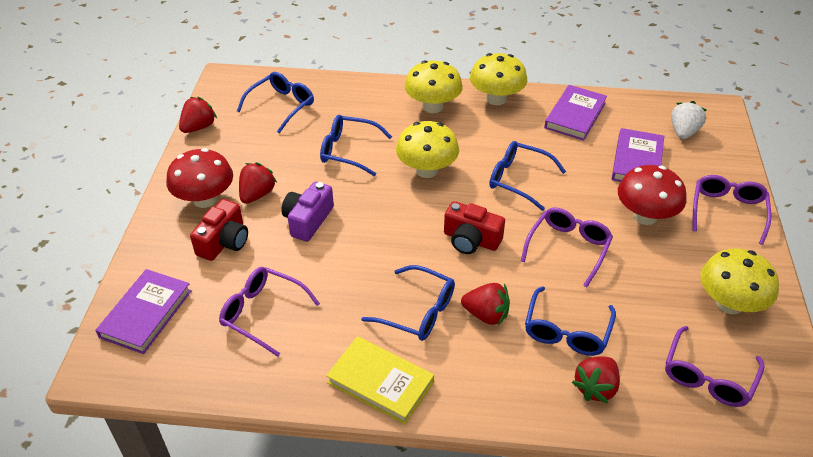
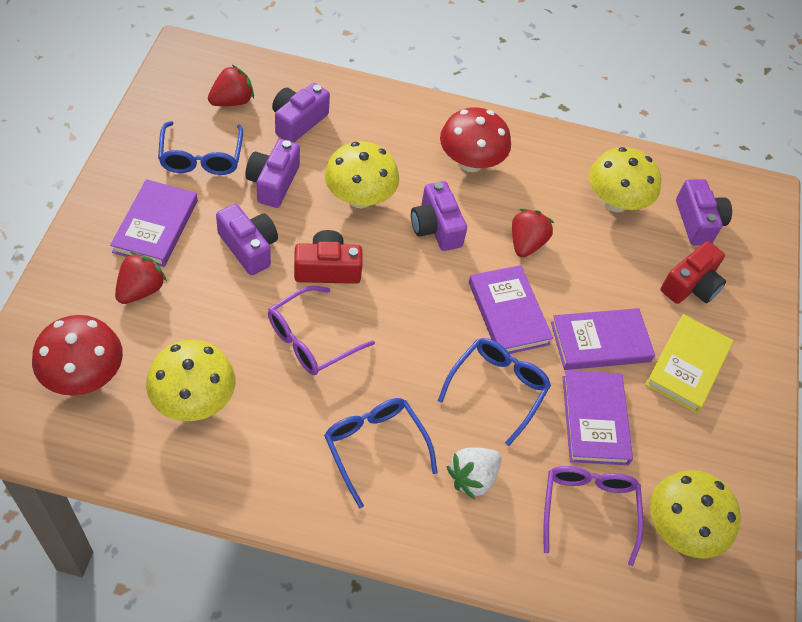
blue glasses: [237,72,314,133] [320,115,392,176] [361,265,455,341] [489,141,566,211] [525,286,616,356] = 5 -> [158,121,243,175] [324,398,438,508] [438,338,551,446] = 3
purple book: [95,269,192,354] [544,85,607,140] [612,128,664,182] = 3 -> [110,179,198,267] [469,265,553,354] [551,308,655,370] [563,370,633,465] = 4
purple camera: [281,181,334,242] = 1 -> [216,204,278,275] [245,139,300,208] [272,83,330,143] [411,181,467,251] [676,179,732,245] = 5
purple glasses: [219,267,320,357] [521,208,613,287] [665,326,764,407] [693,175,771,245] = 4 -> [268,286,375,375] [543,466,643,566] = 2
red strawberry: [179,97,217,133] [239,162,277,204] [461,283,510,326] [572,356,620,403] = 4 -> [115,252,167,304] [208,65,254,106] [512,209,554,257] = 3

